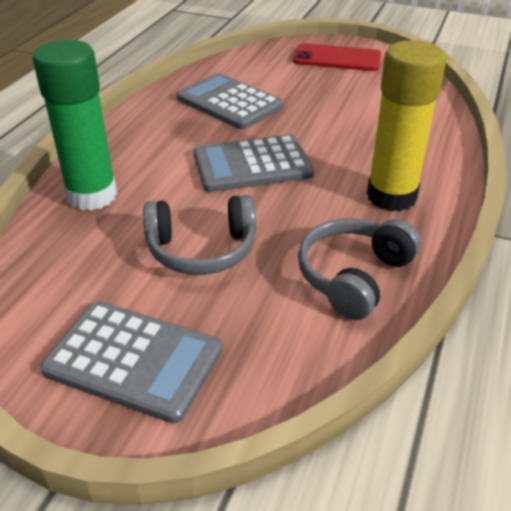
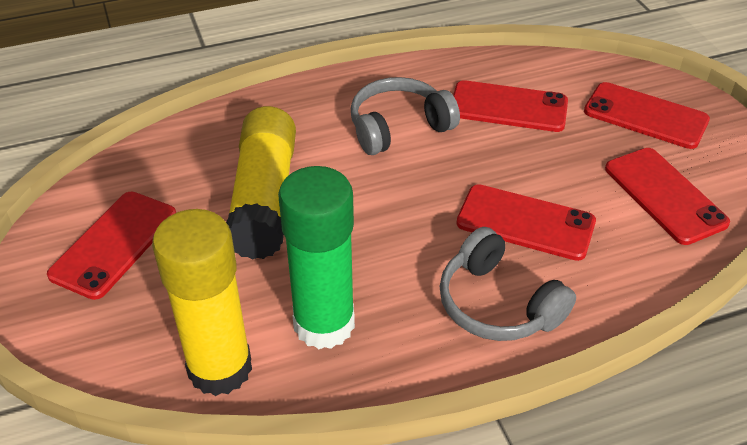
grey calculator: [40,301,222,424] [176,73,284,129] [193,134,314,192] = 3 -> none = 0
red phone: [293,43,381,71] = 1 -> [47,192,176,300] [453,80,568,132] [456,184,596,261] [584,82,710,149] [605,148,730,245] = 5
yellow glue stick: [367,40,447,211] = 1 -> [152,209,252,396] [226,106,296,260] = 2

